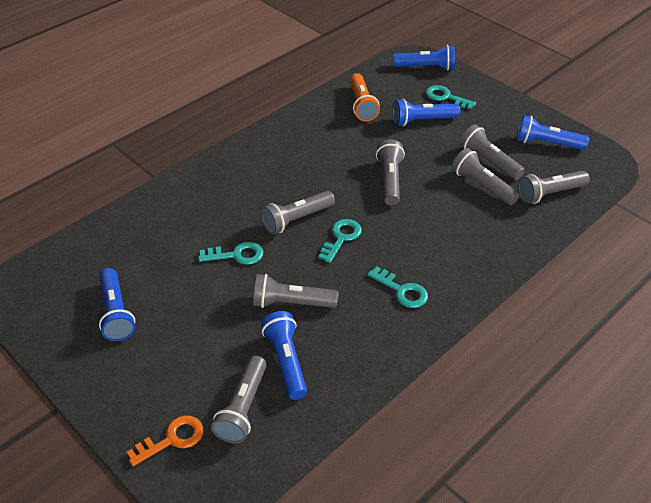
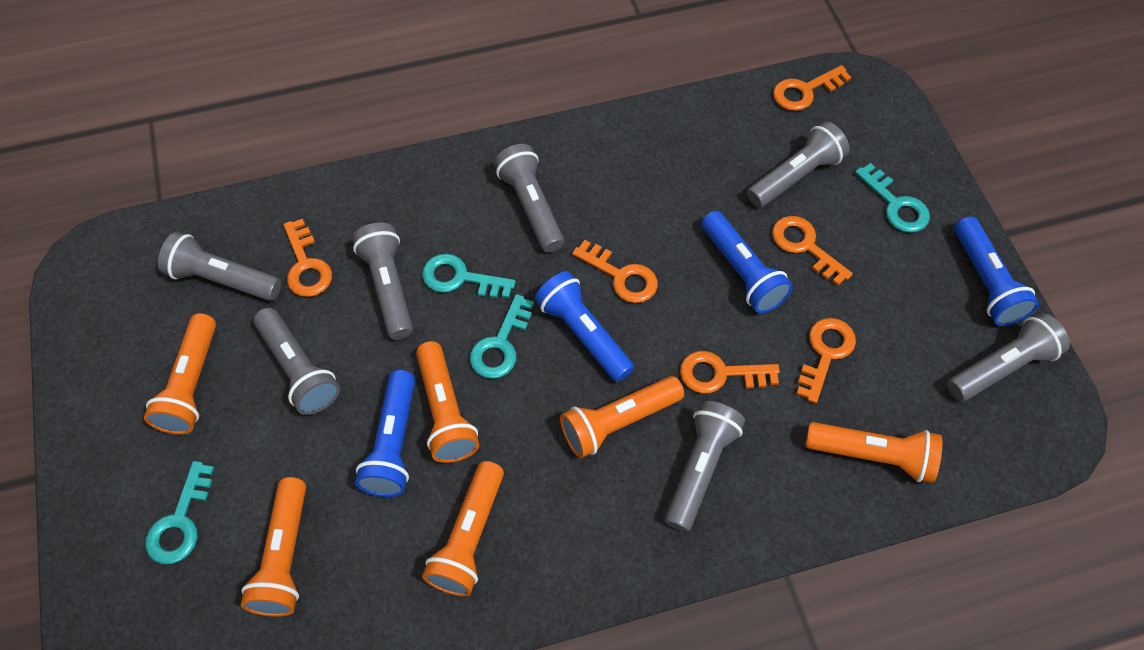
blue flashlight: [99,268,135,341] [261,311,307,400] [392,99,461,126] [393,45,455,71] [517,115,589,150] = 5 -> [355,370,415,497] [535,271,634,382] [701,211,793,313] [954,217,1039,326] = 4
orange flashlight: [350,73,380,122] = 1 -> [144,313,216,434] [241,477,306,617] [416,341,479,463] [422,461,504,596] [560,376,684,458] [805,422,942,483] = 6
orange key: [127,415,204,467] = 1 -> [283,219,332,297] [572,240,658,303] [680,351,780,394] [772,216,853,286] [773,65,851,111] [796,318,856,403] = 6

